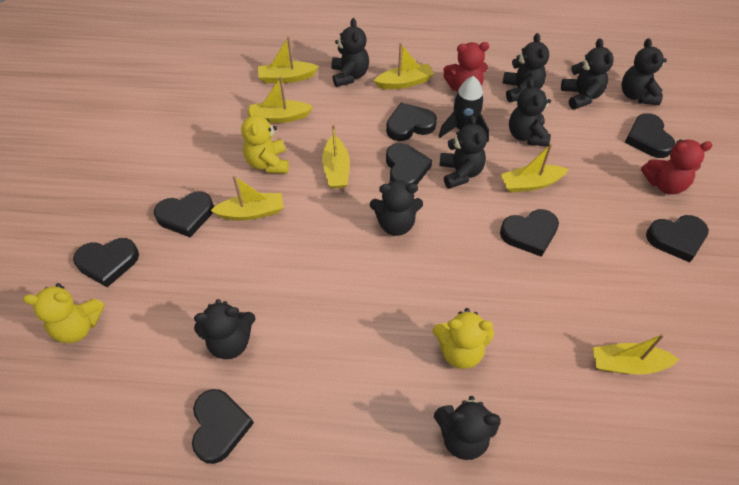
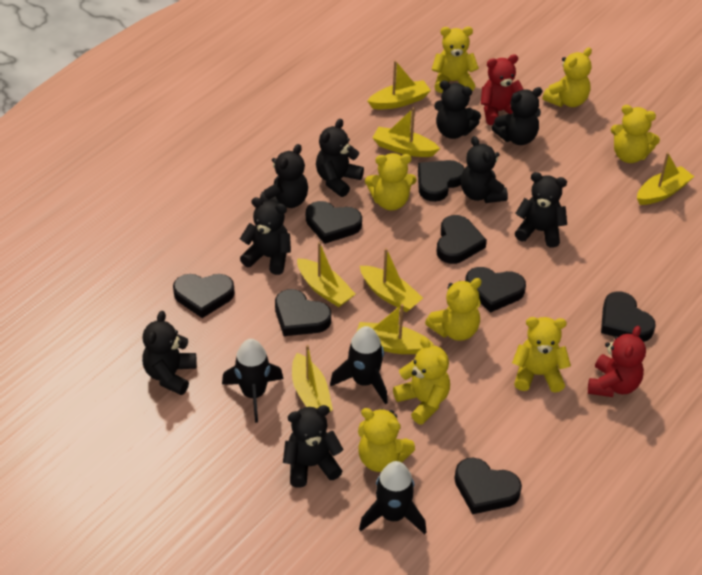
black rocket: [439,76,489,142] = 1 -> [222,339,283,423] [330,326,388,404] [359,461,426,534] = 3
yellow teddy bear: [23,283,105,343] [241,107,289,173] [433,308,494,369] = 3 -> [358,408,415,472] [365,153,416,211] [393,337,450,425] [425,278,482,341] [431,27,479,93] [512,317,571,393] [543,47,592,107] [611,105,660,163] = 8

